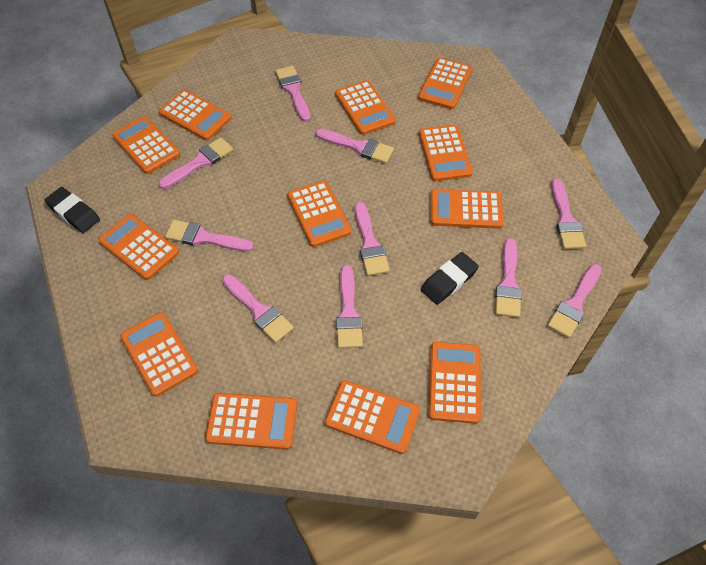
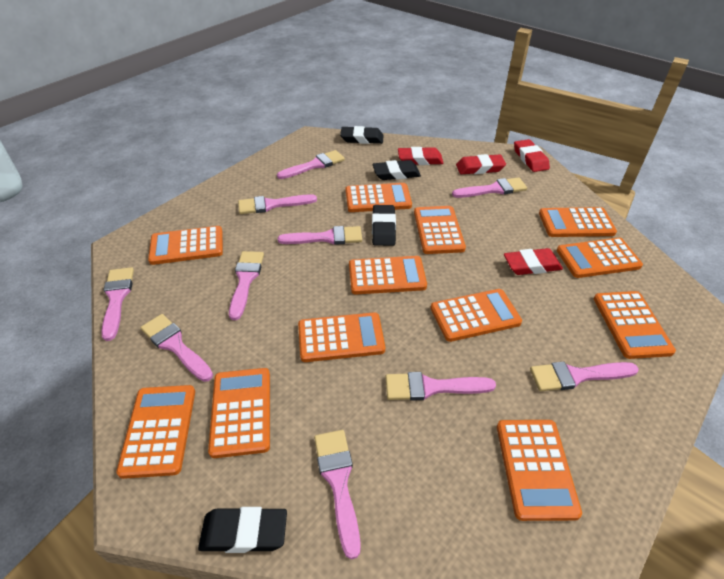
black eraser: [44,187,100,233] [421,252,479,305] = 2 -> [198,507,287,553] [340,126,384,144] [372,205,396,246] [373,160,421,180] = 4
red eraser: none = 0 -> [398,147,443,165] [456,154,506,174] [504,248,563,275] [514,139,550,172] = 4

